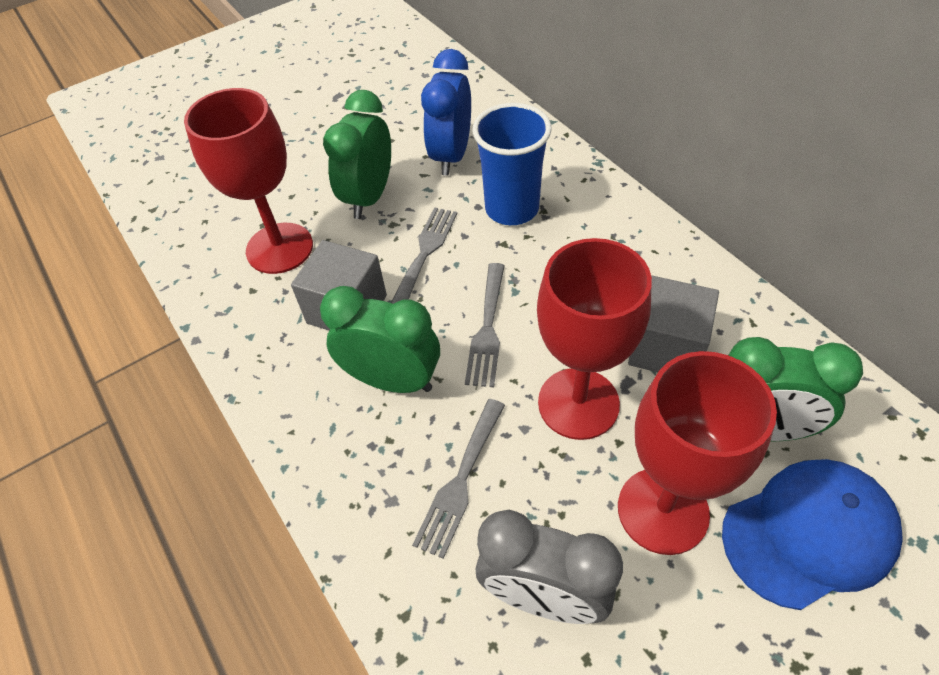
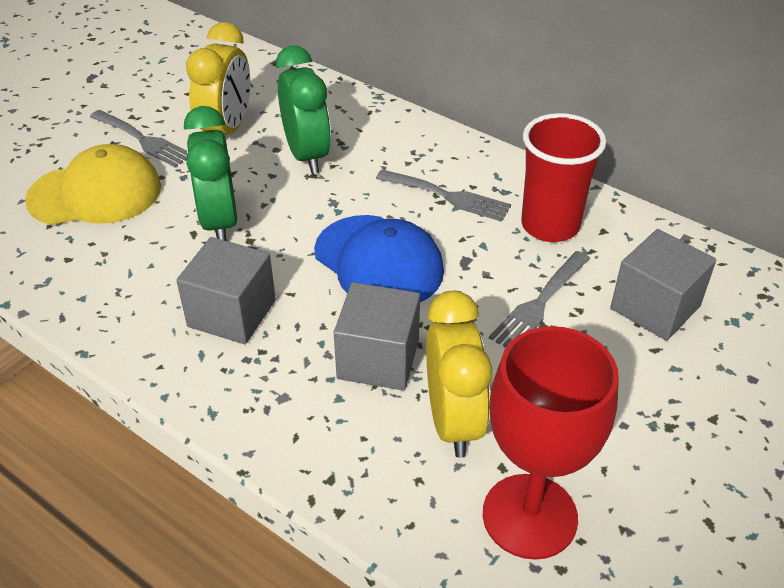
blue clock: [421,49,471,176] = 1 -> none = 0
blue cup: [473,103,552,225] = 1 -> none = 0
green clock: [320,286,440,393] [323,90,391,219] [729,337,863,442] = 3 -> [184,106,237,241] [276,46,331,174] = 2
grey clock: [476,510,623,624] = 1 -> none = 0
grey cube: [291,240,387,331] [628,276,719,372] = 2 -> [176,237,276,344] [334,282,420,390] [610,229,716,341] = 3
red cup: none = 0 -> [521,113,606,242] = 1
red goblet: [184,88,313,274] [537,238,652,440] [618,351,777,555] = 3 -> [483,326,619,560] = 1
yellow cap: none = 0 -> [25,144,161,225] = 1
yellow clock: none = 0 -> [186,22,250,135] [426,291,492,458] = 2

